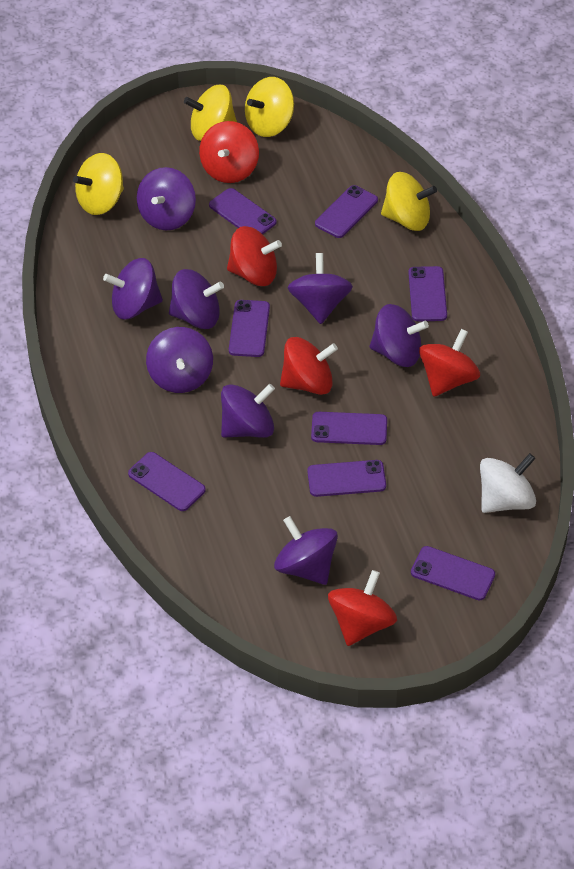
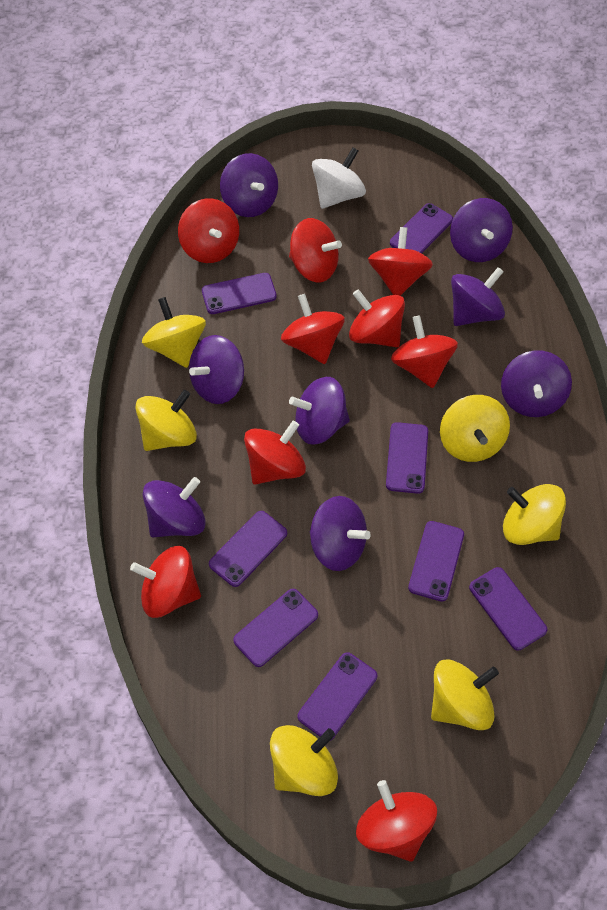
red spinning top: [199,121,259,183] [227,226,282,286] [280,337,338,395] [328,570,397,646] [419,329,480,397] = 5 -> [130,546,201,618] [178,198,239,263] [244,421,306,485] [281,294,345,364] [289,218,342,283] [349,289,405,347] [356,780,437,862] [368,227,433,296] [391,315,458,388] = 9
yellow spinning top: [73,153,124,215] [184,85,237,141] [245,77,294,137] [381,172,437,231] = 4 -> [136,390,197,451] [142,297,206,368] [270,725,338,796] [431,659,499,730] [440,395,510,462] [503,484,566,545] = 6

